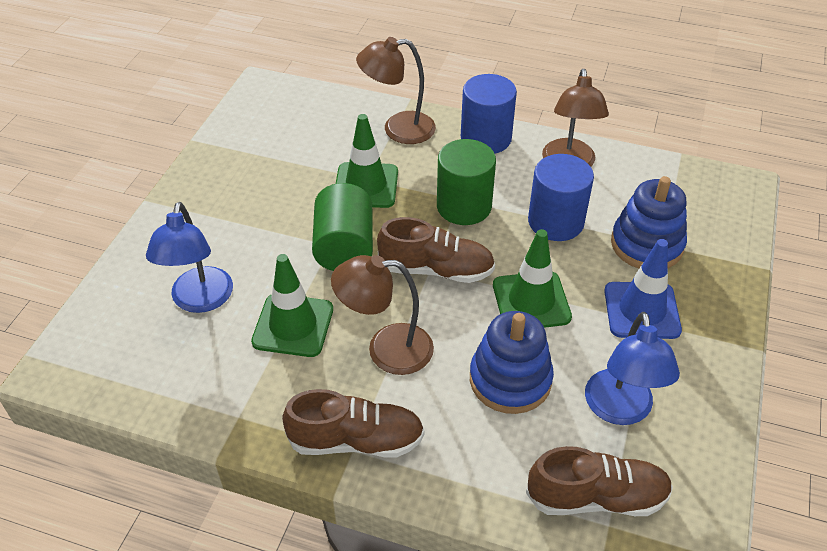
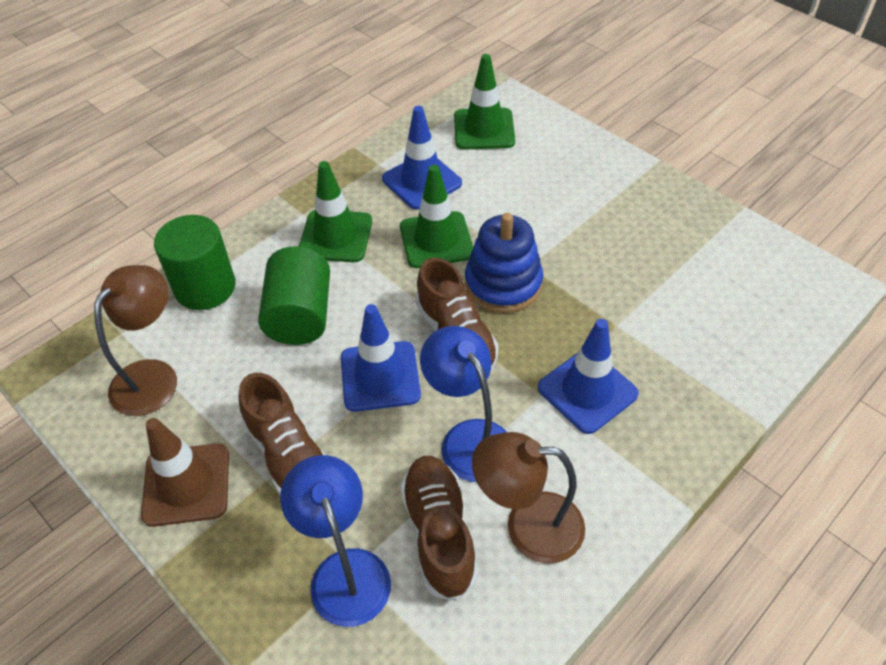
blue cylinder: [461,74,517,154] [528,154,594,241] = 2 -> none = 0
blue stacking toy: [470,311,554,414] [611,176,687,269] = 2 -> [465,213,543,313] = 1
blue traffic cone: [604,239,682,339] = 1 -> [341,304,421,412] [382,106,462,210] [538,319,639,434] = 3
brown lamp: [331,255,434,375] [356,37,436,144] [542,69,609,167] = 3 -> [94,265,177,416] [472,432,585,564] = 2
brown traffic cone: none = 0 -> [141,418,229,527] = 1

